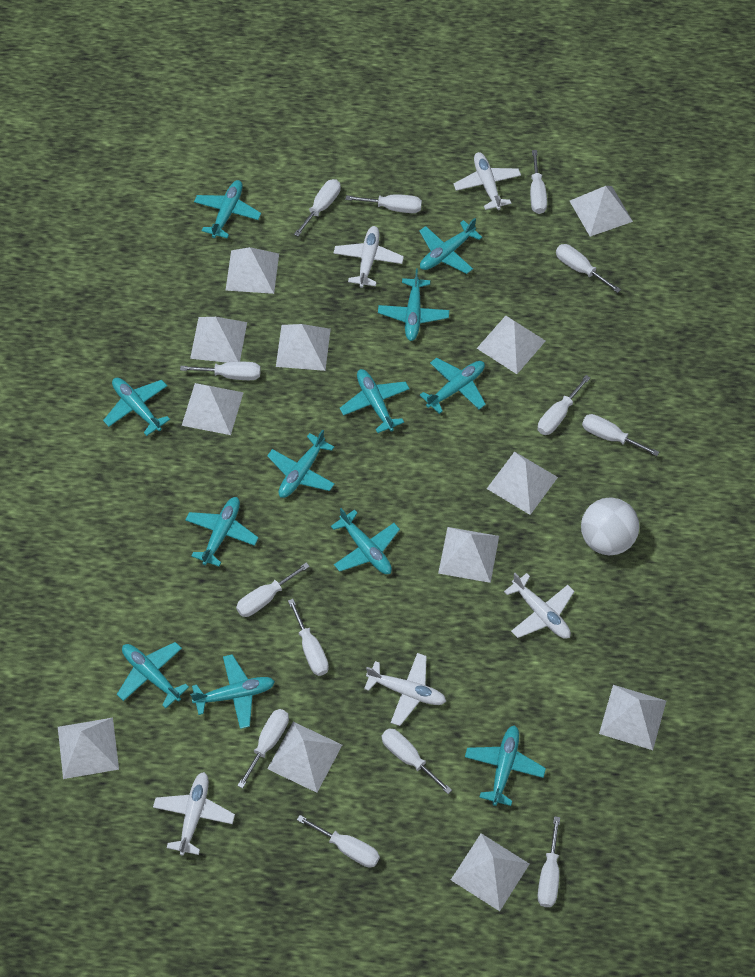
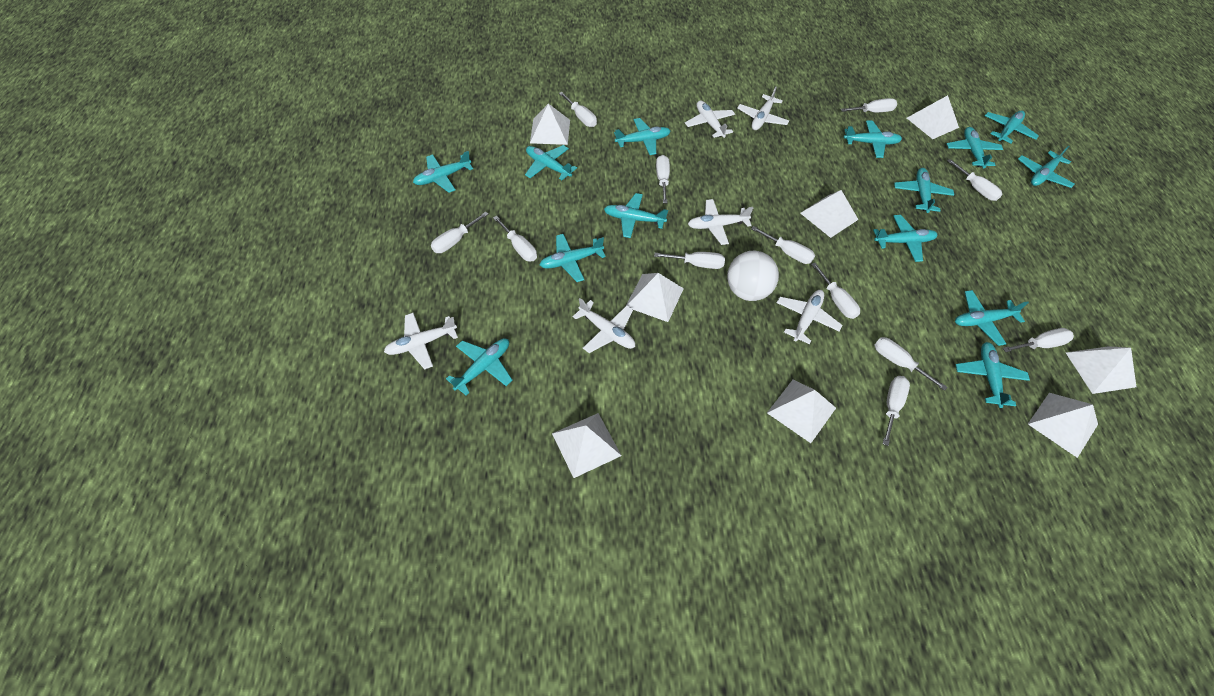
turquoise plane: [103,378,170,436] [117,642,189,708] [185,497,259,567] [190,654,275,729] [194,180,261,238] [267,429,335,498] [331,508,400,574] [340,369,410,433] [378,269,449,341] [419,218,482,274] [420,358,486,414] [465,725,546,806] = 12 -> [413,151,473,193] [446,338,512,396] [525,145,577,180] [540,234,606,282] [604,193,668,238] [614,118,671,155] [843,120,902,158] [873,215,937,262] [894,168,954,213] [947,127,1003,168] [955,290,1029,346] [955,342,1030,408] [985,111,1039,143] [1018,146,1075,188] = 14
white plane: [153,772,235,856] [333,226,404,288] [364,653,446,726] [454,152,521,210] [504,573,574,639] = 5 -> [384,313,458,370] [573,298,635,353] [685,100,735,138] [688,199,753,245] [737,87,789,130] [777,290,843,344] = 6
white pyramid: [58,718,119,779] [182,383,244,435] [190,317,247,363] [226,247,279,294] [267,722,342,793] [276,324,331,371] [438,527,499,583] [451,833,529,911] [477,316,545,374] [487,452,558,515] [570,186,633,237] [599,685,666,750] = 12 -> [530,104,570,145] [552,413,622,478] [627,273,684,322] [767,380,836,443] [800,190,859,238] [907,95,959,139] [1028,393,1098,458] [1066,346,1136,394] = 8
white screwdriver: [180,361,261,380] [236,562,310,617] [237,709,289,789] [288,599,329,676] [294,179,341,236] [297,815,380,867] [345,194,422,213] [382,729,452,794] [530,150,547,214] [538,375,590,435] [538,816,560,907] [556,244,621,293] [582,414,659,456] = 13 -> [431,212,488,253] [493,216,537,261] [559,92,597,127] [654,252,725,269] [656,155,670,203] [751,226,815,264] [811,263,860,319] [840,98,897,112] [874,337,948,391] [882,376,910,446] [947,159,1002,201] [1003,328,1074,352] = 12

